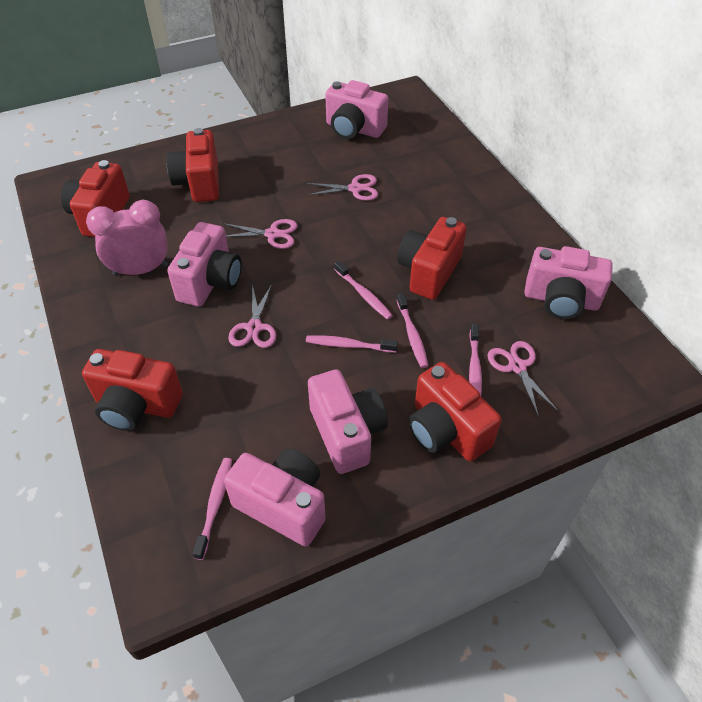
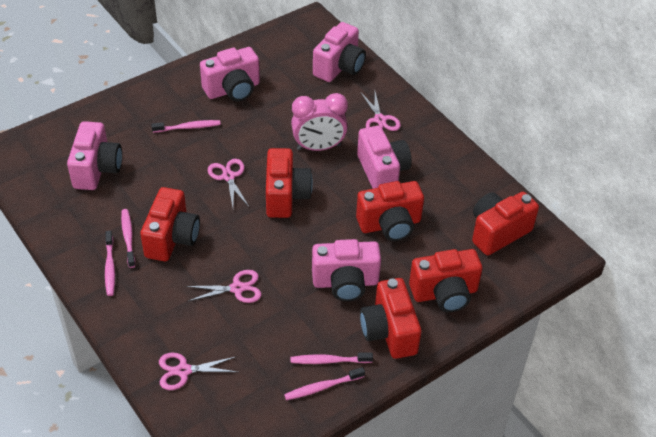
red camera: [61,160,130,237] [82,349,183,431] [166,128,219,202] [397,217,467,300] [409,362,501,462] = 5 -> [140,187,200,261] [266,148,313,218] [356,181,424,241] [360,278,421,359] [409,249,482,312] [472,192,539,255] = 6

